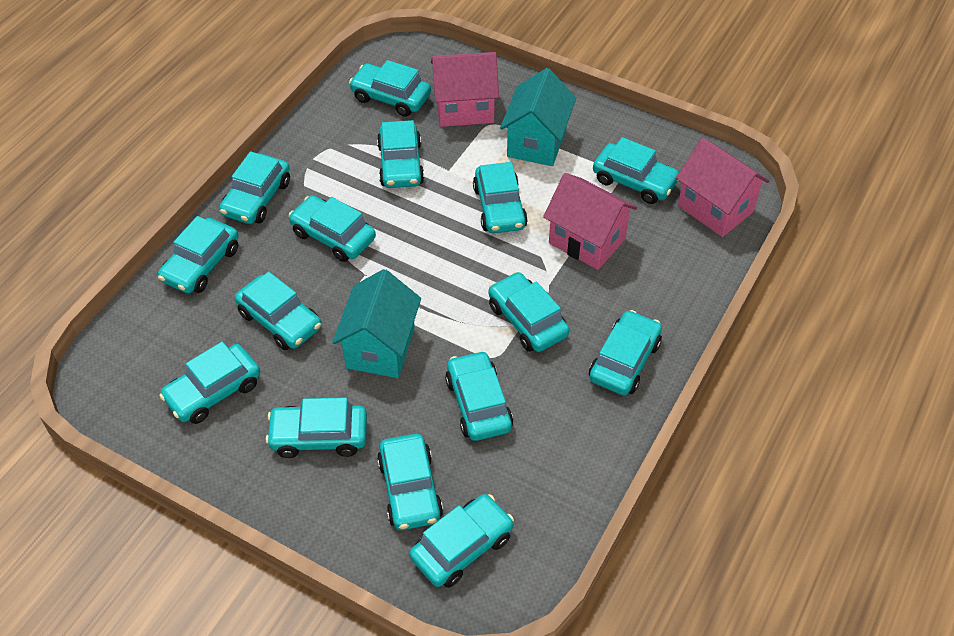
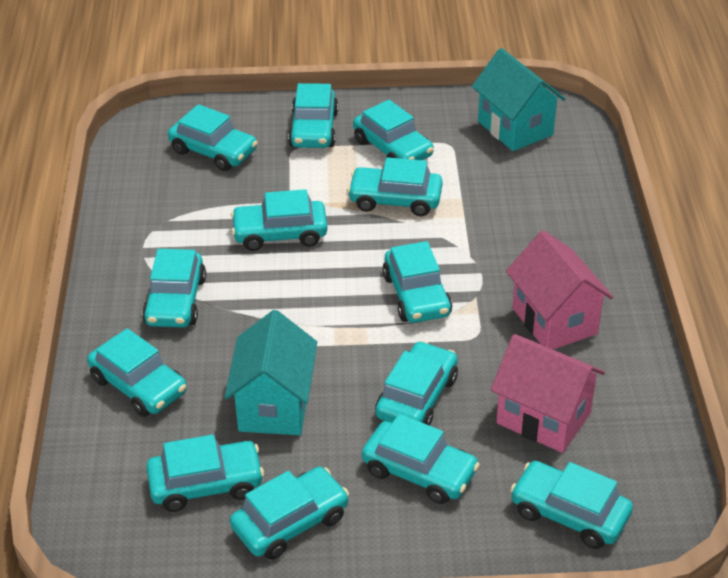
pink house: [431,52,499,127] [543,173,637,270] [676,138,770,237] = 3 -> [491,334,605,453] [506,230,613,350] = 2
turquoise car: [158,216,239,293] [159,341,260,424] [219,151,290,224] [235,272,322,350] [266,398,367,458] [289,195,376,262] [349,60,431,117] [377,120,424,188] [377,434,443,530] [409,494,514,588] [445,350,513,441] [473,162,528,233] [488,272,569,352] [589,310,662,395] [593,137,679,204] = 15 -> [87,328,187,417] [142,249,206,327] [146,435,264,512] [168,104,258,171] [230,467,349,560] [231,189,328,251] [288,83,338,148] [347,157,443,216] [353,100,434,160] [362,414,480,504] [375,341,458,426] [382,241,452,323] [510,461,633,549] = 13

